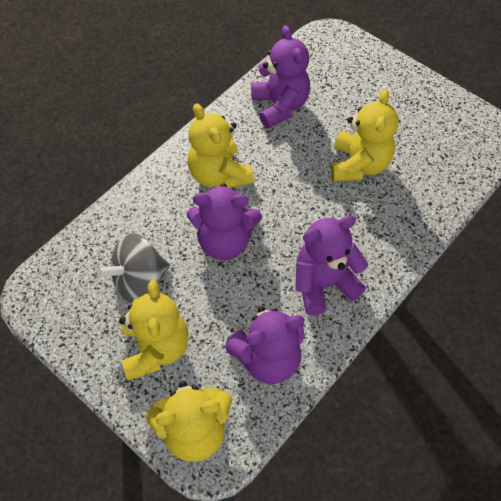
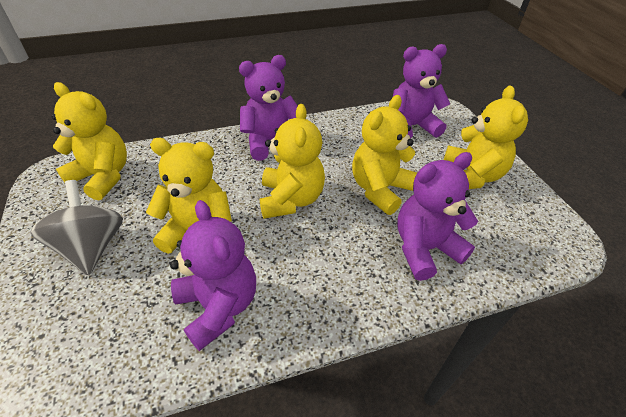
yellow teddy bear: [119,280,189,380] [146,381,232,462] [188,103,254,188] [331,89,399,182] = 4 -> [51,82,127,200] [146,138,232,254] [260,104,325,219] [352,95,417,215] [444,85,528,189] = 5

